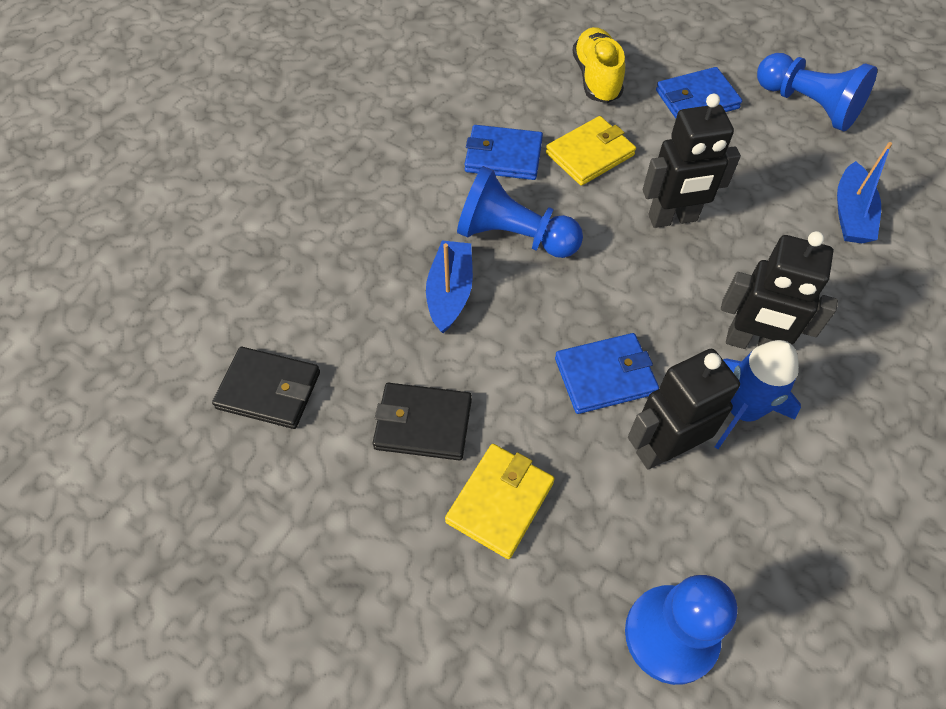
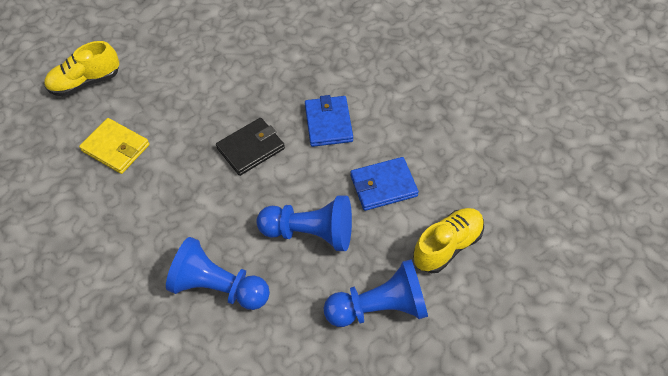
black robot: [628,349,740,470] [643,94,741,228] [721,231,838,349] = 3 -> none = 0
black wallet: [212,347,320,429] [373,383,472,460] = 2 -> [216,118,285,176] = 1
blue boat: [426,241,473,333] [837,142,892,243] = 2 -> none = 0
blue rocket: [715,340,801,449] = 1 -> none = 0
blue wallet: [464,125,543,180] [555,333,659,414] [656,67,742,119] = 3 -> [305,95,353,147] [350,157,419,211] = 2
yellow shoe: [572,27,625,103] = 1 -> [44,41,119,96] [413,208,484,273] = 2
yellow wallet: [445,444,555,559] [546,116,636,186] = 2 -> [79,118,150,174] = 1

